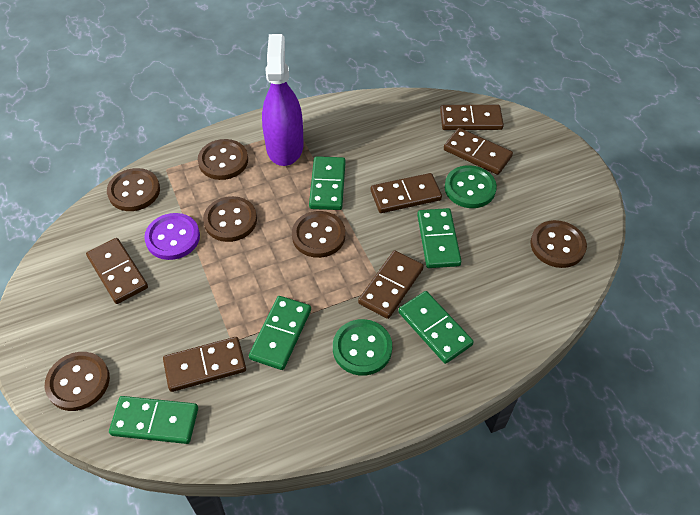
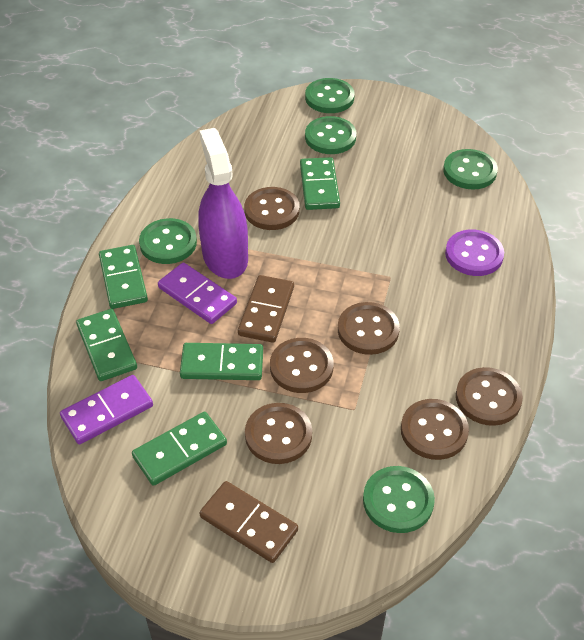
brown domino: [86,238,148,304] [163,337,246,392] [358,250,424,319] [371,173,442,213] [440,105,504,130] [444,128,513,175] = 6 -> [199,481,298,563] [238,275,294,343] = 2
green button: [333,319,392,376] [445,165,497,208] = 2 -> [139,218,197,264] [305,78,355,113] [305,116,356,154] [363,466,435,533] [443,149,498,190] = 5
purple domino: none = 0 -> [60,375,153,444] [158,262,237,324] = 2

